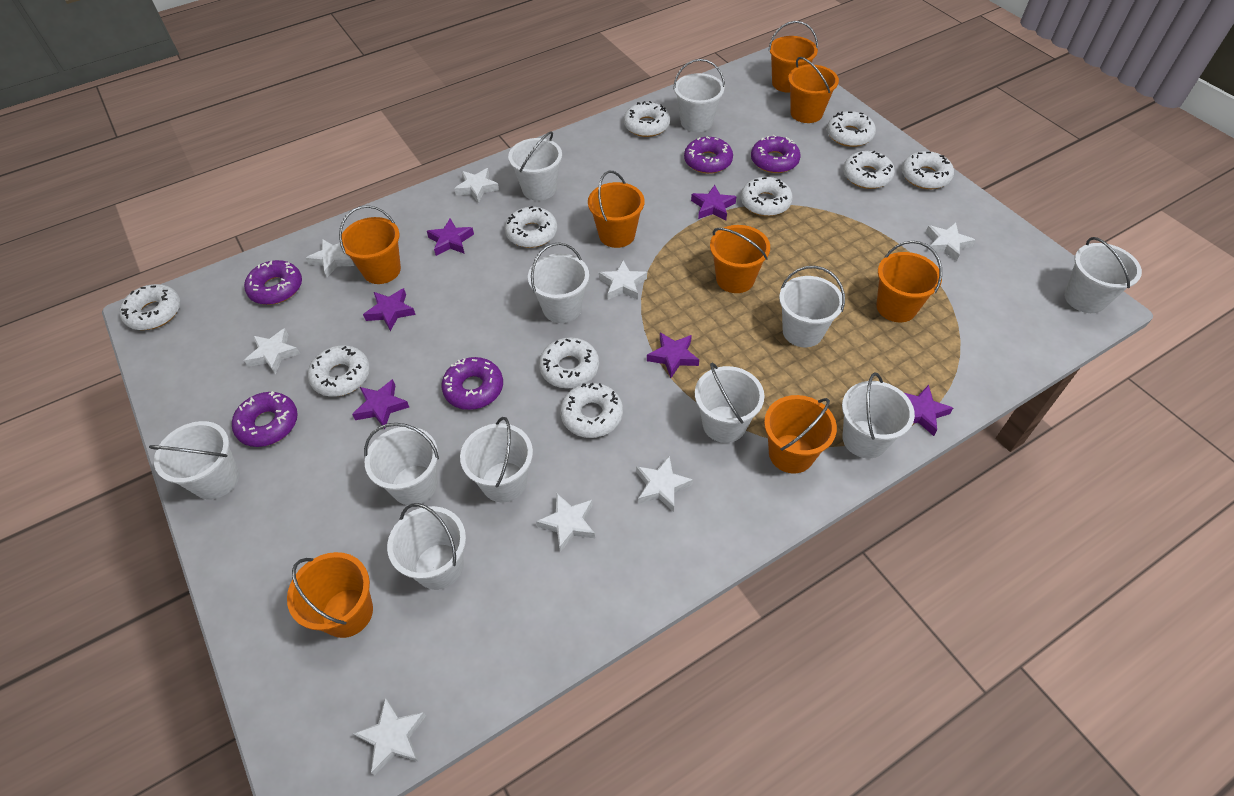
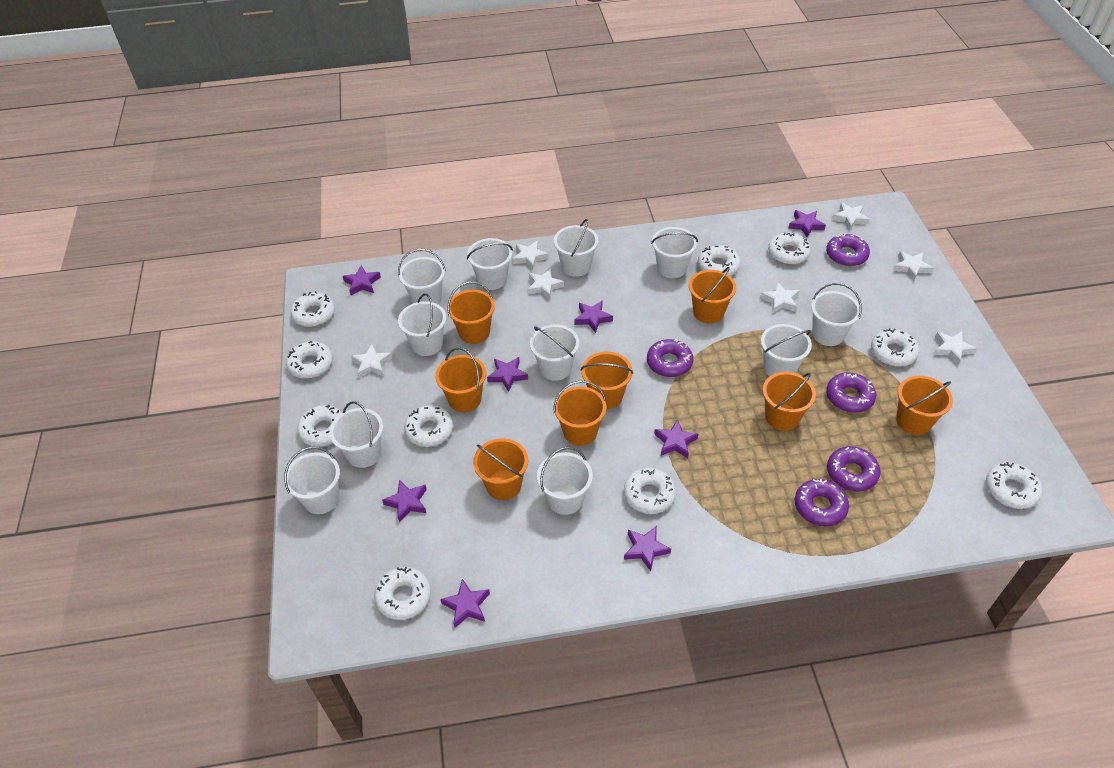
purple star: [352,379,409,429] [363,288,416,331] [427,218,474,256] [647,332,699,378] [691,185,737,220] [903,385,953,436] = 6 -> [343,266,381,295] [382,480,427,523] [440,579,490,628] [487,357,528,392] [574,300,613,333] [624,526,671,572] [654,419,698,458] [788,210,826,238] = 8
white star: [244,328,300,374] [306,239,354,277] [353,698,426,775] [454,168,499,203] [536,493,595,552] [599,260,647,300] [636,456,693,512] [925,222,975,262] = 8 -> [351,344,392,378] [512,241,549,270] [528,269,564,300] [761,282,800,314] [832,203,870,231] [893,251,933,281] [934,331,977,365] = 7

